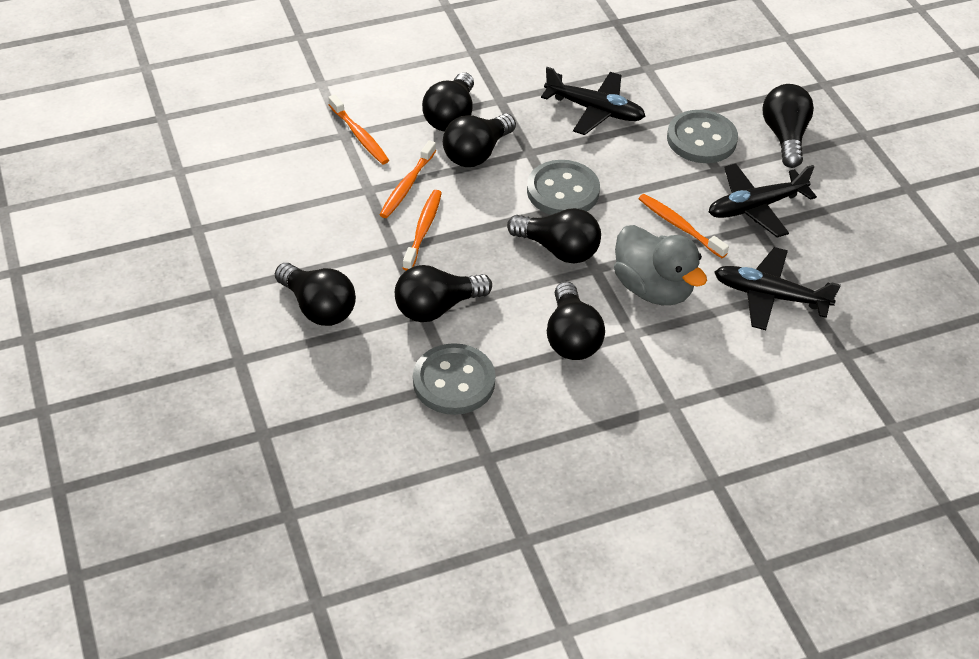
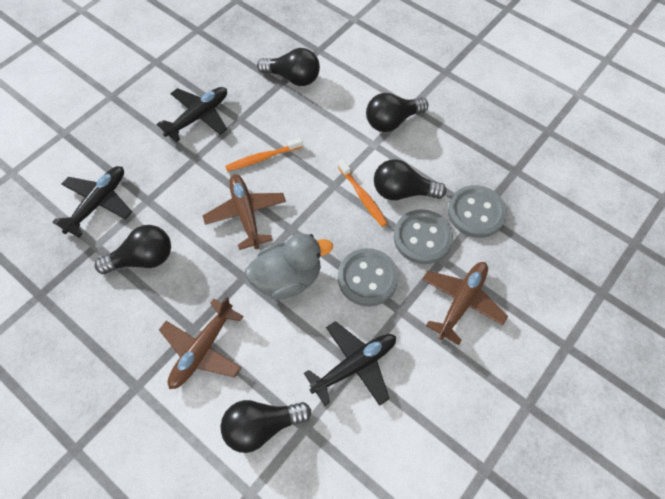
black light bulb: [275,263,356,326] [395,265,492,322] [422,73,474,131] [443,114,516,167] [507,208,601,264] [547,282,605,360] [763,84,814,168] = 7 -> [95,225,171,274] [220,400,311,453] [257,48,320,86] [366,93,428,132] [374,159,446,200] = 5
brown plane: none = 0 -> [159,296,244,389] [203,174,286,250] [422,262,508,345] = 3
orange toothbrush: [328,94,389,164] [379,140,436,218] [403,190,442,271] [639,194,729,258] = 4 -> [225,137,303,172] [338,159,388,227] = 2

